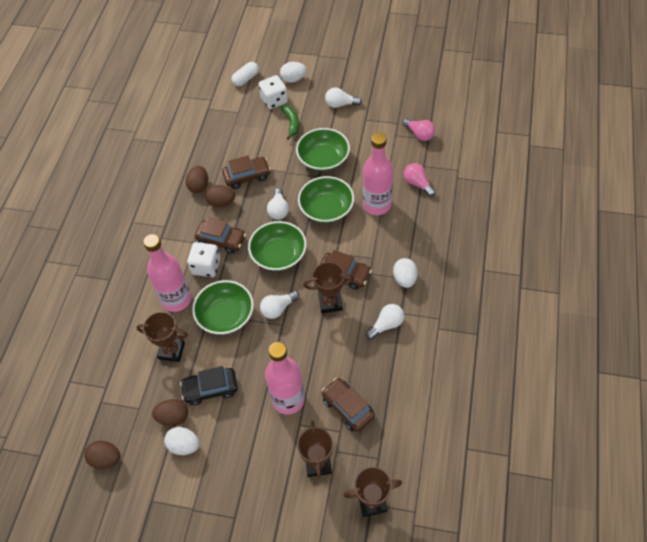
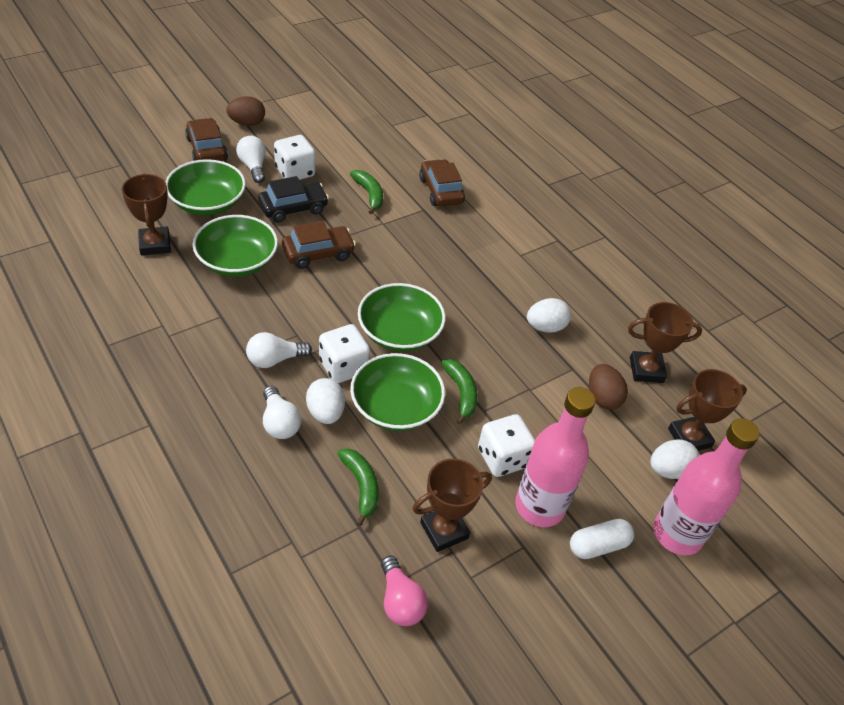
brown car: [195,217,246,254] [222,155,271,189] [320,250,372,290] [322,378,375,432] = 4 -> [185,118,228,161] [282,221,356,269] [419,159,465,206] = 3
brown egg: [84,441,121,469] [152,399,188,426] [186,166,208,193] [205,185,235,207] = 4 -> [226,96,265,126] [589,364,628,410] = 2
green banana: [280,105,299,140] = 1 -> [337,448,379,526] [350,170,383,214] [441,359,478,425] = 3
pink bottle: [143,234,191,312] [265,342,305,414] [363,133,393,215] = 3 -> [515,387,596,527] [653,418,760,556] = 2
pink light bulb: [402,118,435,141] [404,163,436,197] = 2 -> [381,556,428,626] = 1
white dice: [187,242,220,277] [258,75,288,109] = 2 -> [274,135,315,180] [319,324,370,383] [478,414,535,477] = 3
white light bulb: [260,291,299,319] [267,188,289,220] [325,87,362,108] [366,304,404,340] = 4 -> [236,136,266,183] [246,332,312,368] [263,386,301,439] = 3

